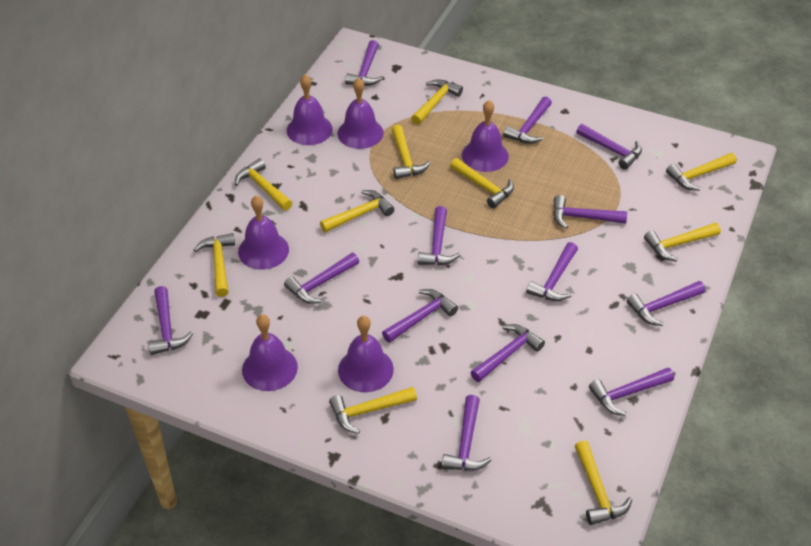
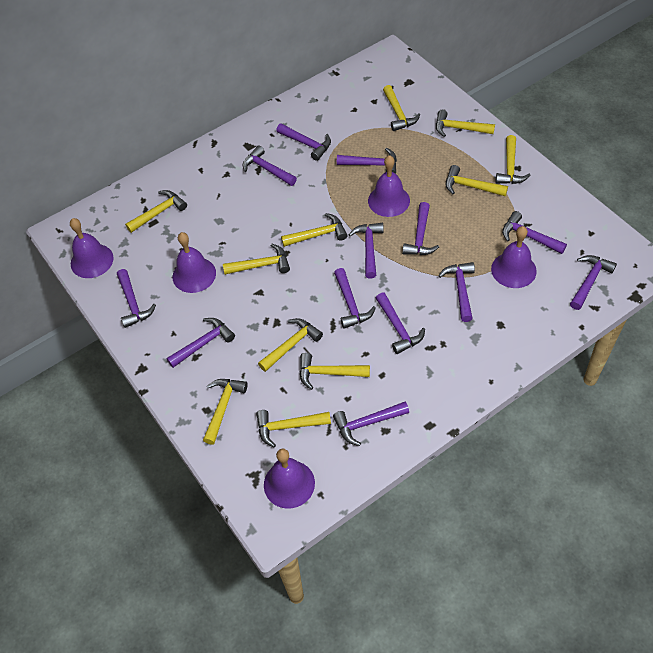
purple bell: [238,195,289,270] [242,314,298,391] [287,74,333,145] [338,78,384,149] [338,316,394,392] [462,100,509,172] = 6 -> [70,218,114,278] [173,232,216,293] [264,449,315,508] [368,155,410,217] [491,226,537,288] = 5
yellow hammer: [193,233,235,297] [235,158,292,211] [320,190,394,233] [329,387,417,434] [391,125,431,179] [411,79,463,125] [450,158,514,208] [575,440,633,525] [644,223,721,261] [666,153,736,191] = 10 -> [125,190,187,233] [203,379,248,445] [223,244,290,275] [256,410,331,447] [258,318,323,372] [281,213,348,247] [299,353,370,390] [383,85,420,131] [436,110,495,137] [445,165,508,196] [496,135,531,184] = 11

